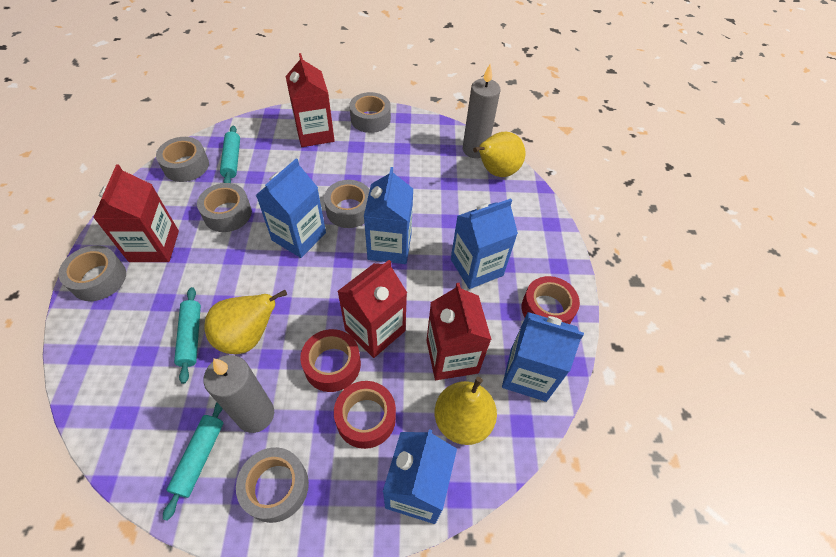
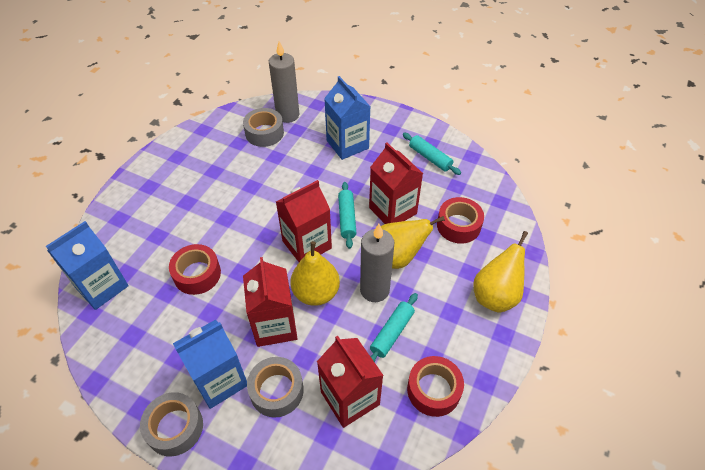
blue carton: [256,159,326,258] [364,167,413,264] [383,429,457,524] [451,199,518,289] [502,312,584,402] = 5 -> [46,221,129,310] [173,319,247,409] [324,76,371,160] = 3
grey tape: [58,245,126,301] [156,137,209,182] [197,183,252,232] [236,447,309,523] [324,180,370,228] [349,92,391,133] = 6 -> [140,392,203,456] [243,108,284,147] [247,357,304,418] = 3

